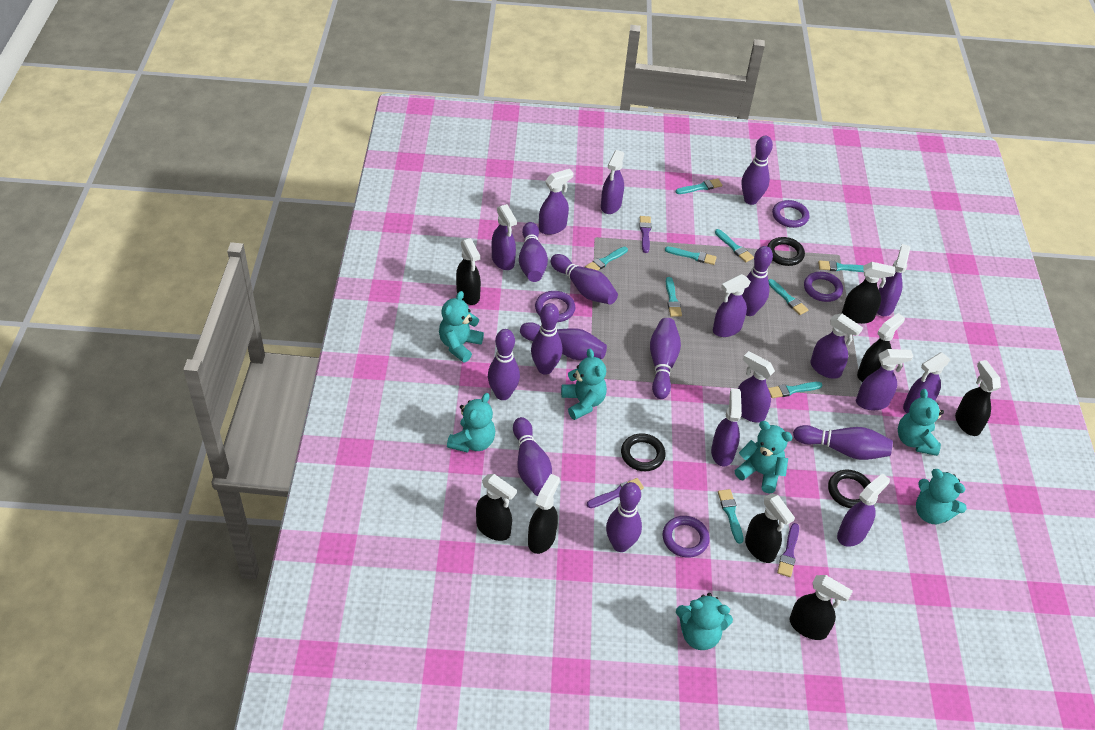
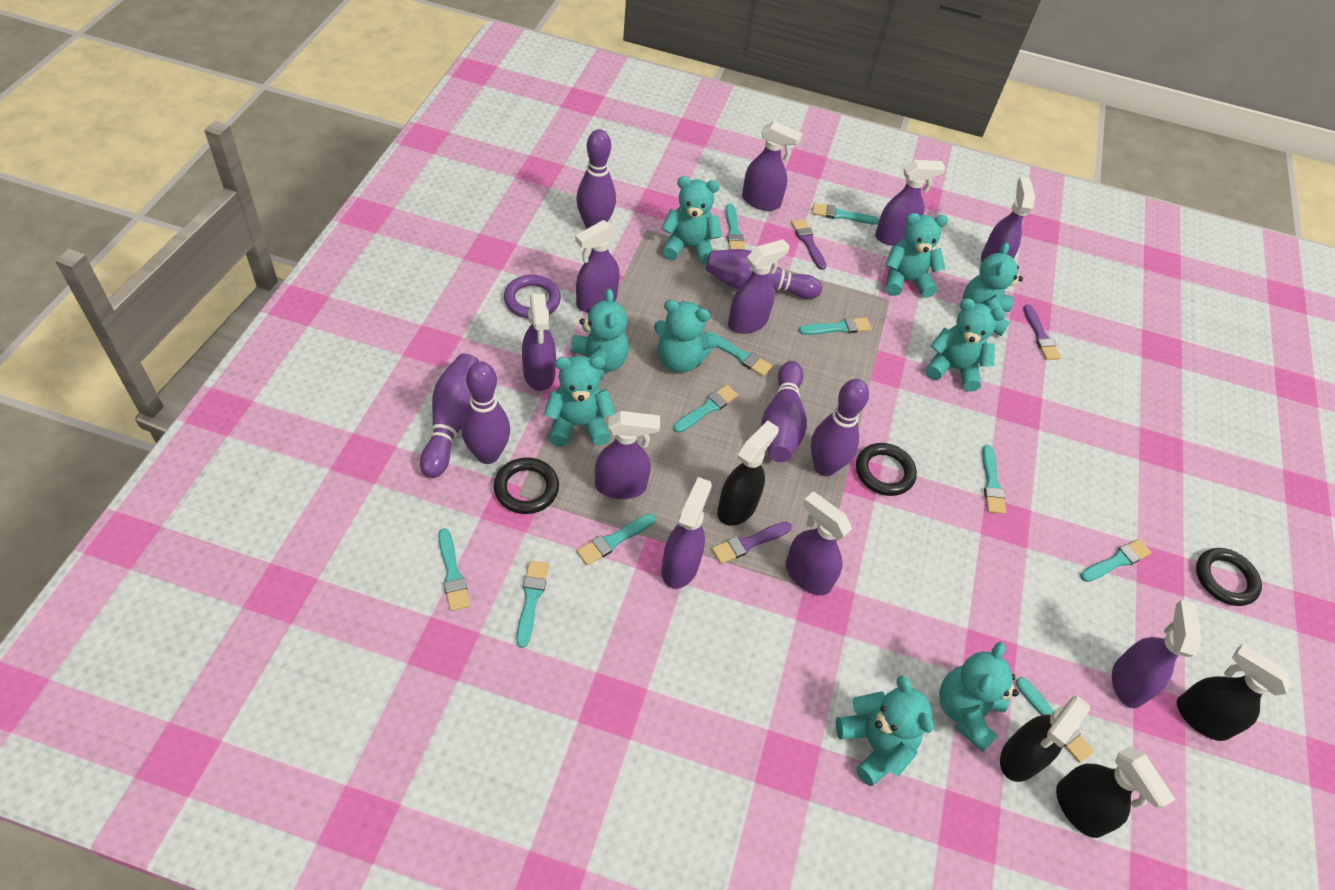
black spray bottle: [456,238,481,305] [476,474,517,541] [528,474,560,554] [745,494,795,563] [790,575,853,640] [842,262,895,324] [857,313,905,382] [955,360,1001,436] = 8 -> [717,421,779,526] [1000,696,1090,782] [1056,746,1176,838] [1177,644,1291,741] = 4
purple bowling pin: [488,329,520,400] [513,417,552,496] [519,222,548,282] [520,322,607,360] [531,303,563,375] [551,254,618,304] [606,482,642,552] [650,318,681,399] [742,136,773,205] [742,246,773,316] [793,425,893,460] = 11 -> [420,353,479,478] [461,362,510,464] [576,129,616,229] [706,249,822,299] [761,361,807,462] [811,379,869,476] = 6
purple ring: [535,291,575,322] [663,516,710,558] [772,200,810,228] [804,272,843,302] = 4 -> [504,275,561,318] = 1
purple spray bottle: [492,204,517,270] [539,169,573,235] [601,150,624,214] [711,388,742,467] [713,274,751,337] [738,351,775,422] [810,313,863,379] [837,473,890,547] [856,349,913,410] [877,244,910,316] [903,352,950,413] = 11 -> [522,293,556,391] [575,220,620,312] [595,411,660,499] [661,477,712,589] [728,239,790,334] [742,121,802,211] [786,492,852,595] [875,160,946,245] [981,177,1035,262] [1112,600,1201,708] = 10
turquoise brush: [585,247,628,271] [665,247,717,265] [666,277,682,317] [676,179,722,194] [715,229,754,262] [718,489,744,544] [768,279,808,315] [768,382,823,398] [818,260,864,272] = 9 -> [438,528,470,611] [516,561,549,648] [577,513,656,565] [673,385,738,433] [705,331,772,377] [726,204,745,249] [798,317,872,335] [812,203,879,225] [982,445,1006,514] [1016,677,1094,763] [1080,539,1151,582] = 11
turquoise teddy bear: [439,291,484,363] [447,393,495,453] [561,349,607,420] [676,593,733,650] [735,421,793,494] [898,389,944,456] [916,469,966,524] = 7 -> [544,356,615,447] [570,289,629,378] [654,300,718,373] [661,176,722,265] [836,675,934,786] [885,213,948,298] [926,298,1006,392] [939,642,1019,752] [963,242,1023,336] = 9

